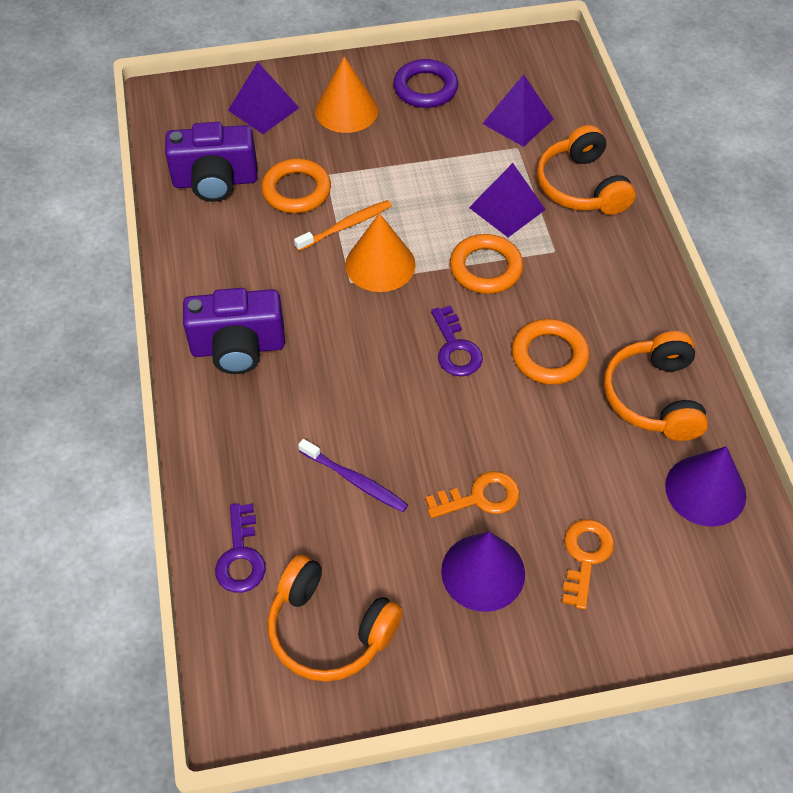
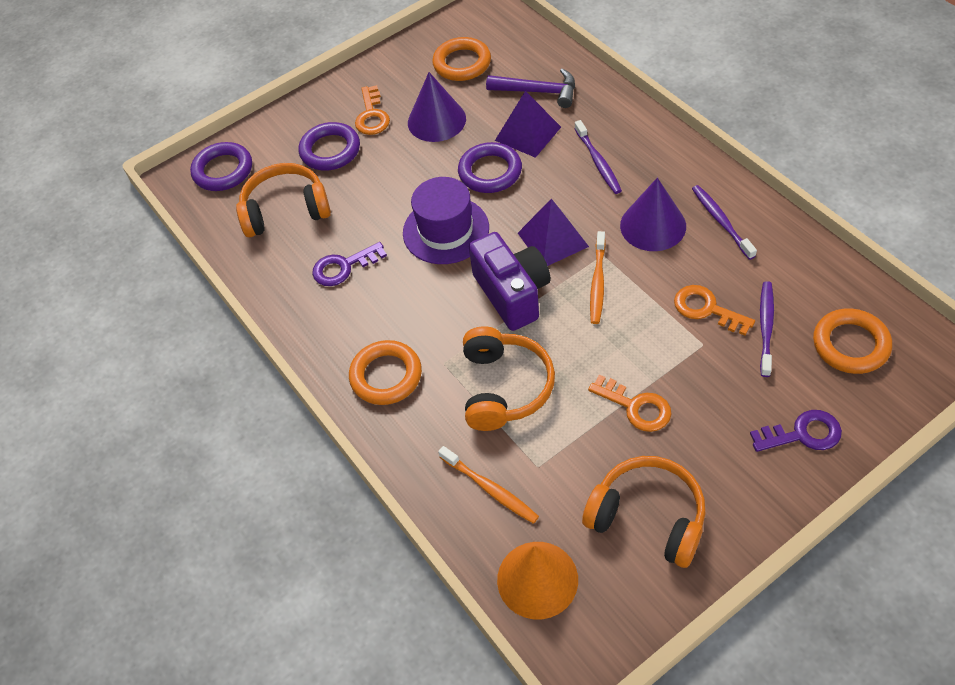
orange cone: [315,57,378,133] [345,213,415,292] = 2 -> [497,542,578,619] = 1
orange key: [425,471,520,518] [562,519,614,610] = 2 -> [355,85,390,135] [588,375,672,432] [674,285,755,336] = 3
orange toothbrush: [294,200,392,251] = 1 -> [438,446,539,524] [590,231,606,324] = 2
purple camera: [165,122,257,202] [183,288,285,374] = 2 -> [469,232,551,331] = 1
purple hammer: none = 0 -> [486,68,575,108] = 1
purple hat: none = 0 -> [403,177,489,264] = 1
purple pyramid: [228,62,299,134] [469,163,546,237] [482,74,553,147] = 3 -> [495,91,561,158] [518,199,589,266] = 2
purple ring: [393,59,458,108] = 1 -> [190,142,252,191] [299,122,360,171] [458,142,522,193] = 3
purple toothbrush: [298,439,408,512] = 1 -> [574,120,622,194] [692,185,757,260] [760,281,774,377] = 3

